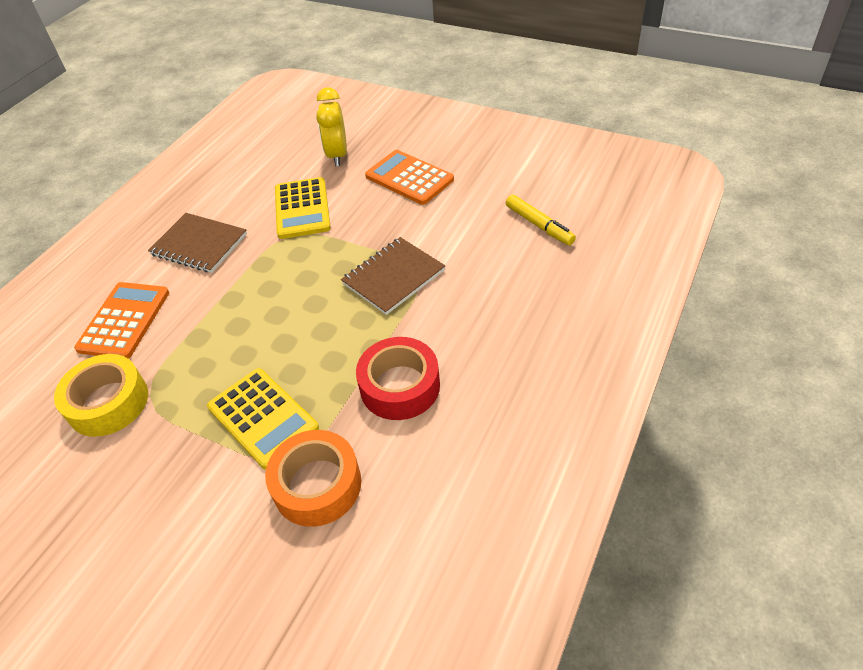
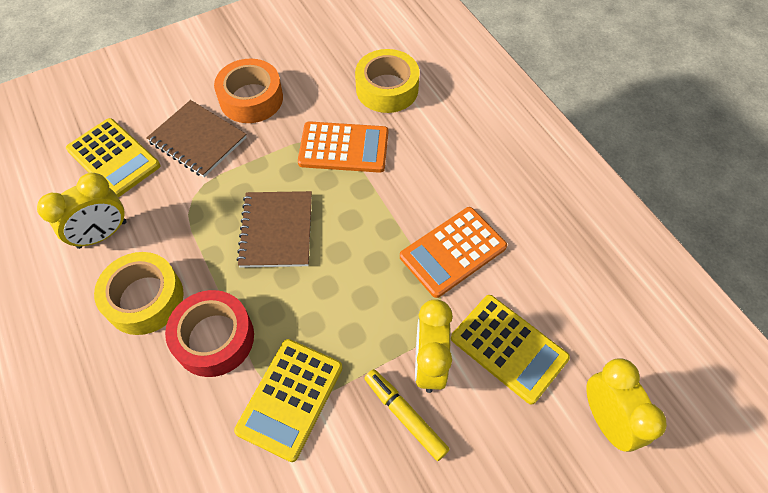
yellow calculator: [207,368,319,470] [275,177,331,239] = 2 -> [66,118,160,197] [234,339,342,462] [451,295,570,405] = 3
yellow clock: [316,87,347,166] = 1 -> [37,173,127,249] [415,299,453,393] [586,358,667,452] = 3
yellow tape: [54,354,148,437] = 1 -> [94,252,184,335] [355,49,420,113] = 2

